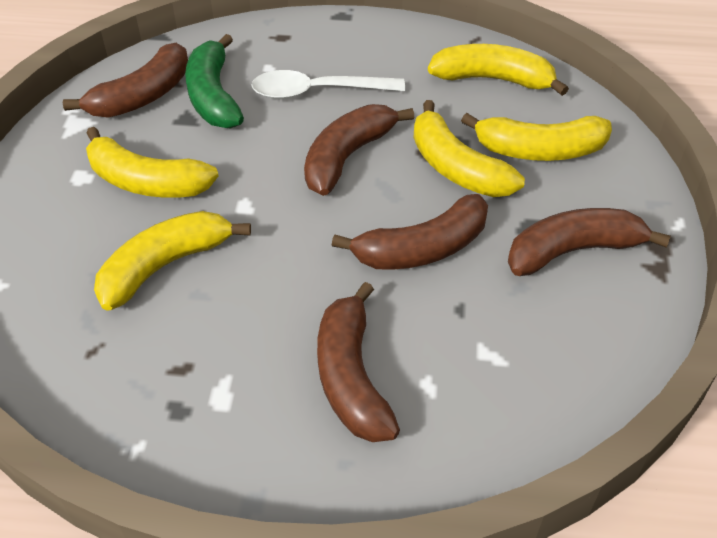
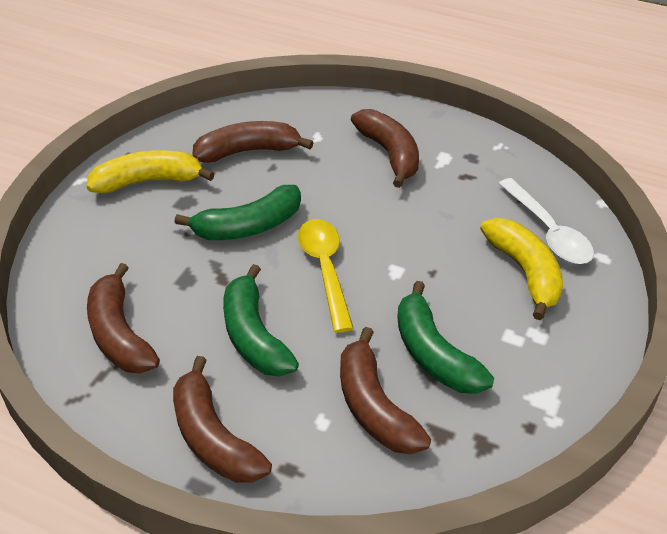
green banana: [185,34,244,128] = 1 -> [174,185,301,240] [223,264,299,377] [397,281,494,394] = 3
yellow banana: [86,127,219,198] [94,211,251,311] [413,100,525,197] [428,44,569,96] [461,113,612,161] = 5 -> [87,150,215,193] [480,218,563,320] = 2
yellow spoon: none = 0 -> [298,219,354,333] = 1

